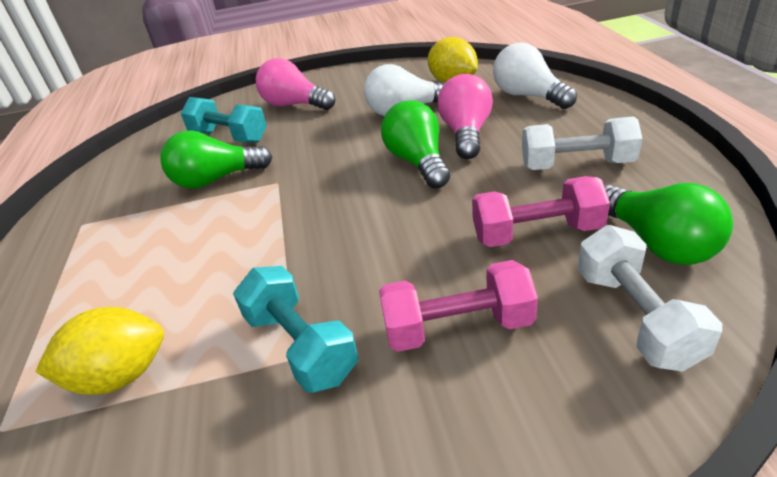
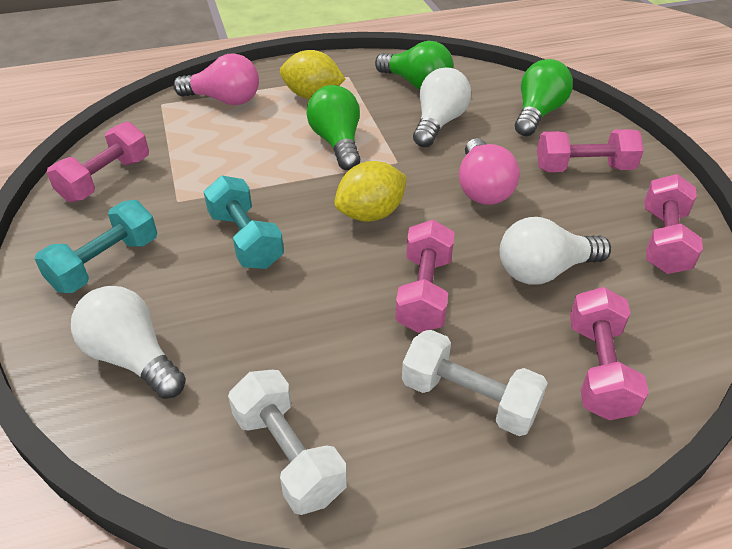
pink dumbbell: [379,260,538,352] [472,176,610,247] = 2 -> [47,121,149,202] [395,220,455,333] [537,129,644,172] [570,287,649,420] [645,174,703,274] = 5
white light bulb: [364,64,445,116] [493,43,577,109] = 2 -> [71,286,186,399] [413,67,471,147] [500,217,611,285] = 3

